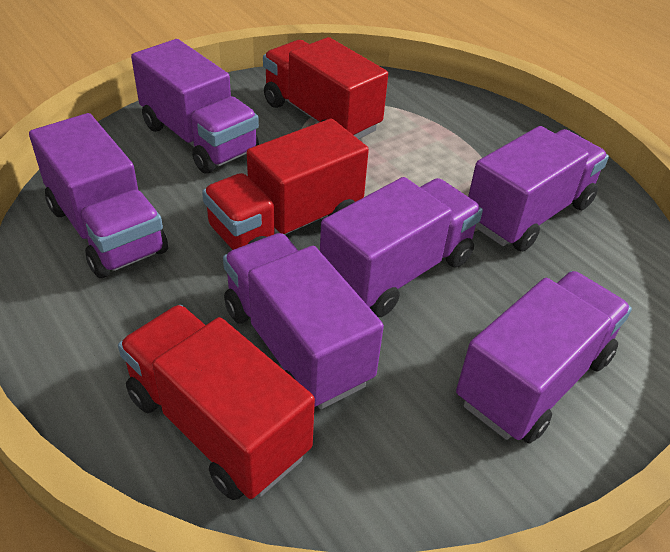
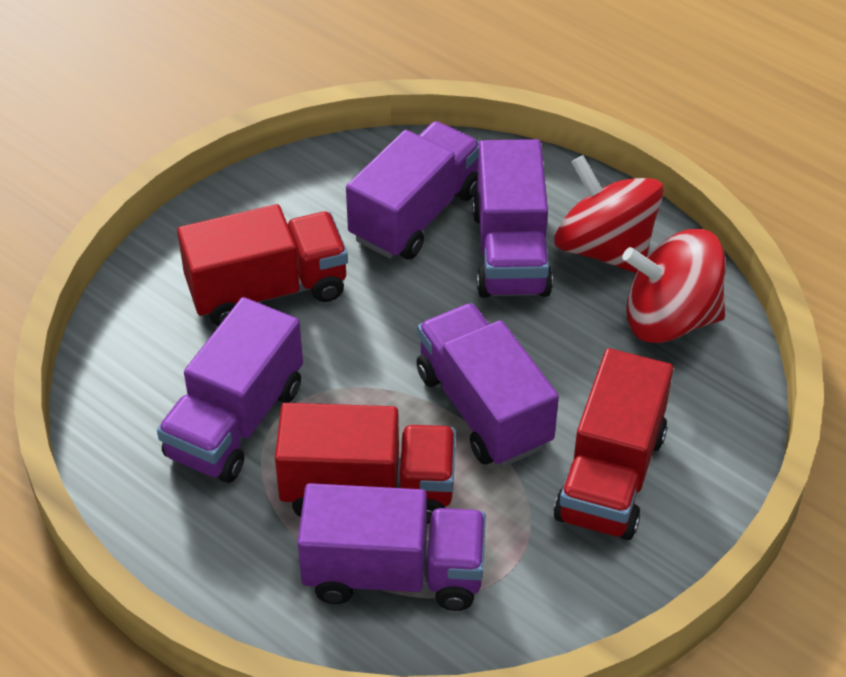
purple truck: [29,113,168,278] [131,39,259,174] [223,233,384,409] [320,177,483,317] [456,271,632,444] [468,126,609,251] = 6 -> [157,297,303,483] [297,483,486,611] [346,121,479,260] [416,303,559,467] [472,139,553,298] = 5
red spinning top: none = 0 -> [554,155,664,273] [622,229,726,343] = 2

